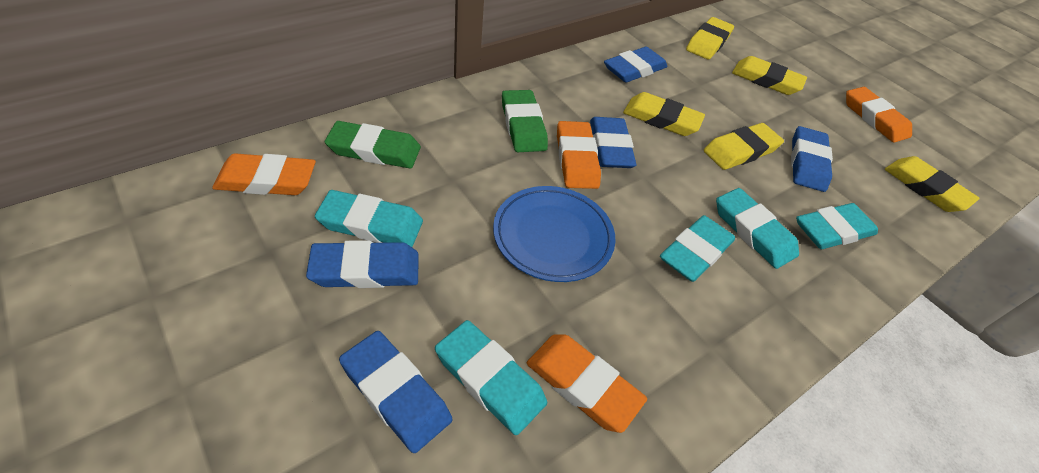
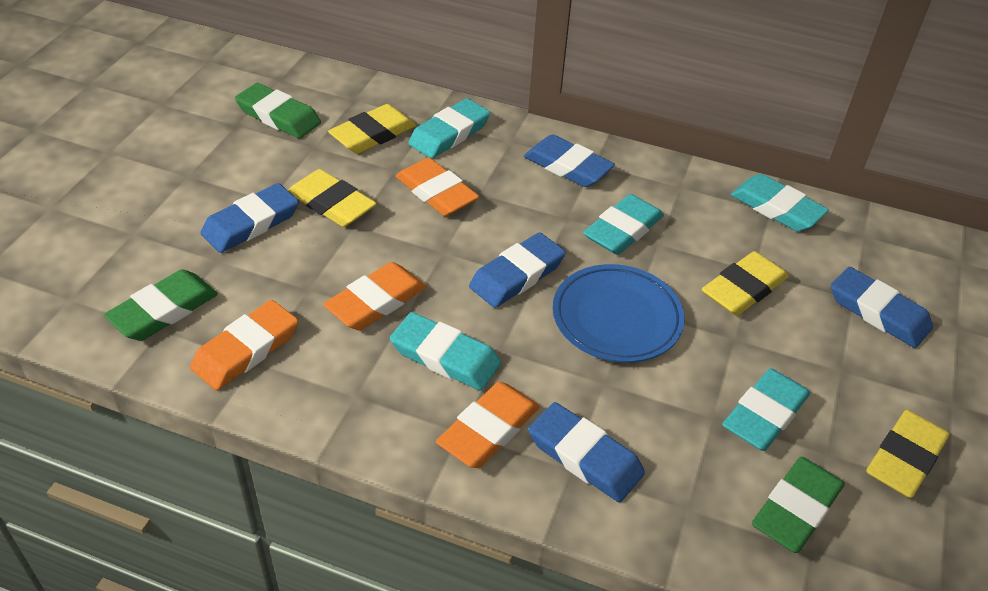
green eraser: [325,121,421,168] [502,90,548,152] = 2 -> [104,269,218,341] [235,83,321,138] [752,457,845,553] = 3
yellow eraser: [623,92,705,136] [686,17,734,60] [704,123,784,170] [732,56,807,95] [885,156,980,212] = 5 -> [288,169,377,227] [328,104,416,154] [702,251,788,316] [866,410,950,498] = 4

